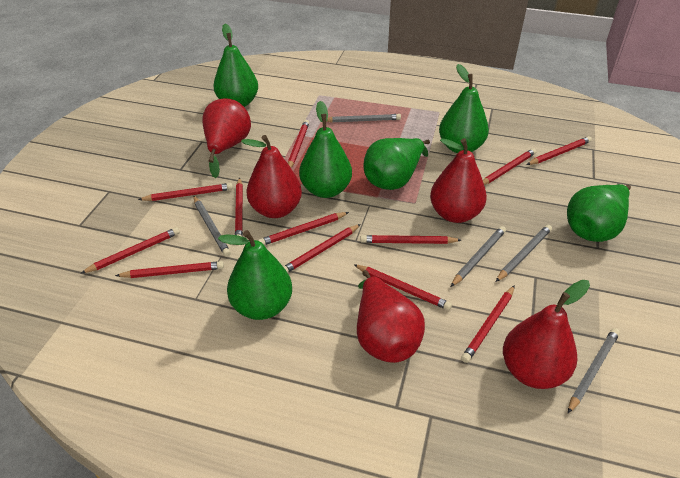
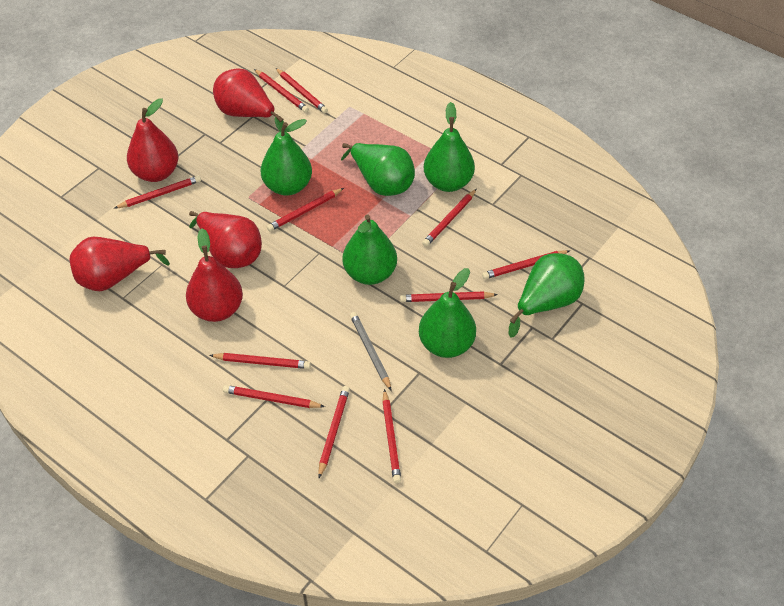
grey pencil: [193,195,231,257] [326,114,401,122] [451,226,506,287] [496,225,552,282] [568,328,620,413] = 5 -> [350,312,392,391] = 1
red pencil: [80,227,180,274] [115,261,224,278] [138,183,233,201] [235,177,243,236] [258,212,349,245] [283,224,361,273] [288,120,309,168] [354,264,452,310] [360,235,461,244] [461,285,515,363] [483,148,536,185] [527,136,592,165] = 12 -> [115,176,201,208] [209,353,311,369] [223,385,325,408] [254,69,309,113] [267,188,344,231] [276,68,328,113] [318,386,350,478] [382,389,401,483] [400,291,498,302] [422,189,477,247] [482,250,570,279] = 11

